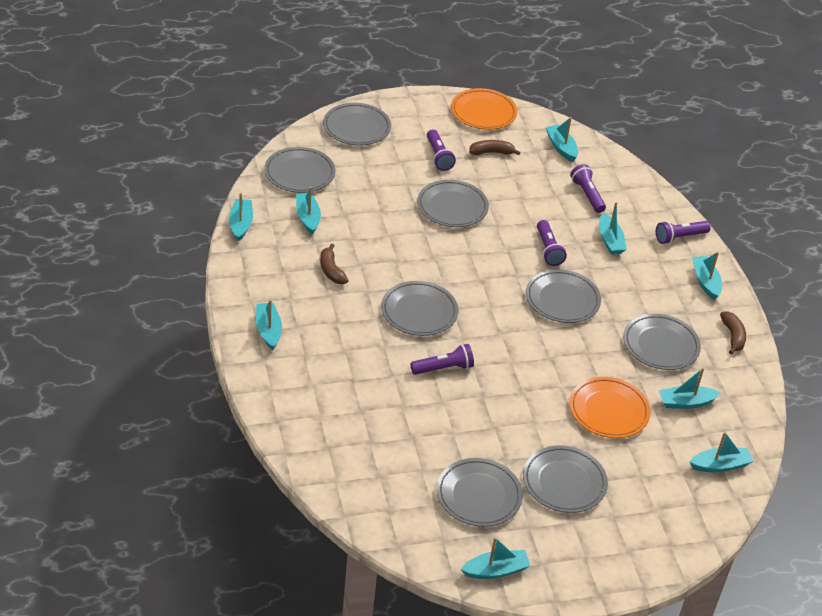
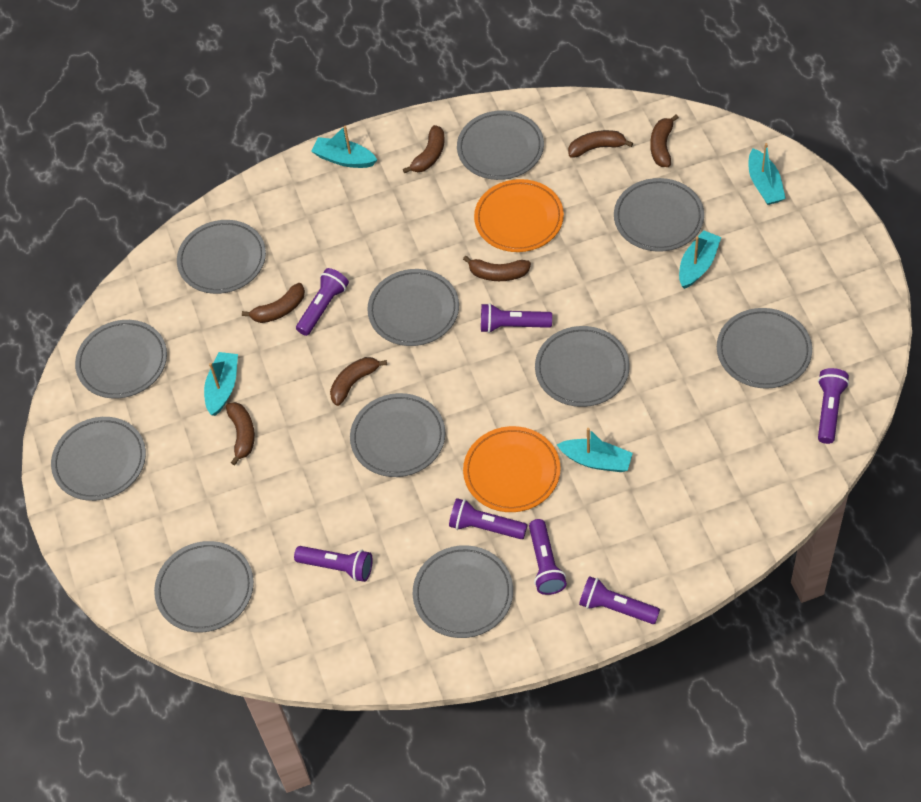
brown banana: [320,244,349,284] [469,140,521,155] [720,311,746,355] = 3 -> [226,402,255,465] [242,283,305,323] [330,357,387,406] [403,125,445,173] [463,256,531,281] [568,130,633,158] [650,115,679,167] = 7
grey plate: [264,147,335,193] [323,103,391,146] [381,281,458,336] [417,180,489,227] [437,458,523,527] [523,445,608,513] [526,269,601,323] [623,314,701,370] = 8 -> [51,417,146,501] [75,320,167,399] [154,541,254,633] [177,220,266,294] [350,393,445,477] [367,269,459,346] [413,545,513,638] [457,110,544,180] [535,326,630,407] [614,178,704,252] [717,308,812,389] = 11
purple flashlight: [411,344,474,375] [427,129,456,171] [537,220,567,266] [570,164,606,213] [656,221,711,244] = 5 -> [294,546,373,582] [296,268,349,336] [449,498,527,539] [481,303,552,333] [529,519,567,595] [579,576,660,624] [818,368,849,444] = 7
turquoise boat: [229,193,253,242] [256,299,282,350] [296,187,321,235] [461,537,531,579] [546,117,578,162] [599,202,627,255] [659,368,721,409] [690,432,754,473] [692,252,722,300] = 9 -> [204,352,238,416] [311,126,377,168] [556,428,633,472] [679,230,721,289] [749,143,786,205] = 5

